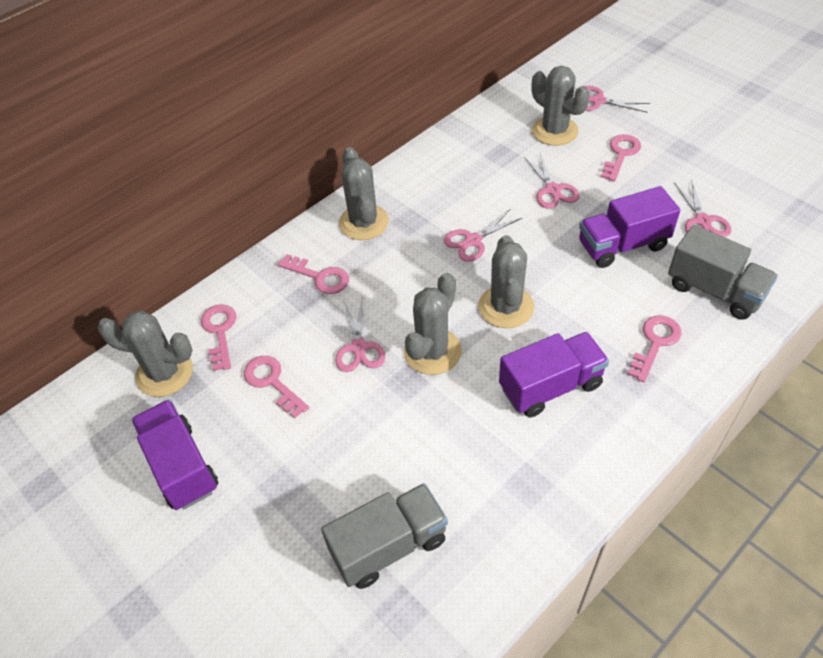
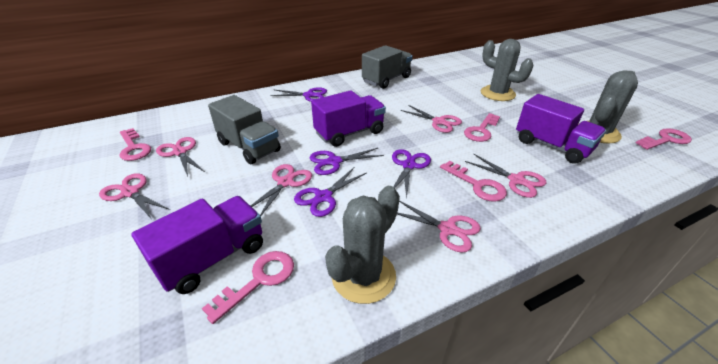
grey cactus: [98,311,193,397] [339,147,389,240] [404,273,462,375] [478,235,534,328] [532,66,590,146] = 5 -> [325,186,400,304] [481,39,534,101] [579,70,638,144] = 3
pink scissors: [335,296,385,372] [443,209,523,262] [524,153,580,209] [585,86,650,113] [674,180,731,237] = 5 -> [99,173,170,218] [156,137,205,177] [251,164,312,216] [397,200,481,253] [400,105,462,133] [465,154,546,198] = 6
purple scissors: none = 0 -> [270,87,327,102] [294,167,366,217] [309,148,384,175] [392,149,431,199] = 4

